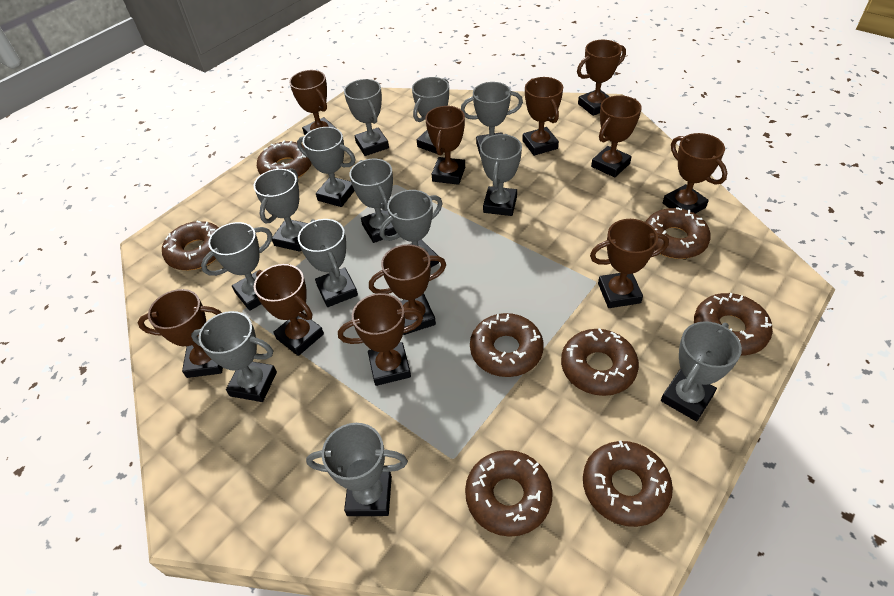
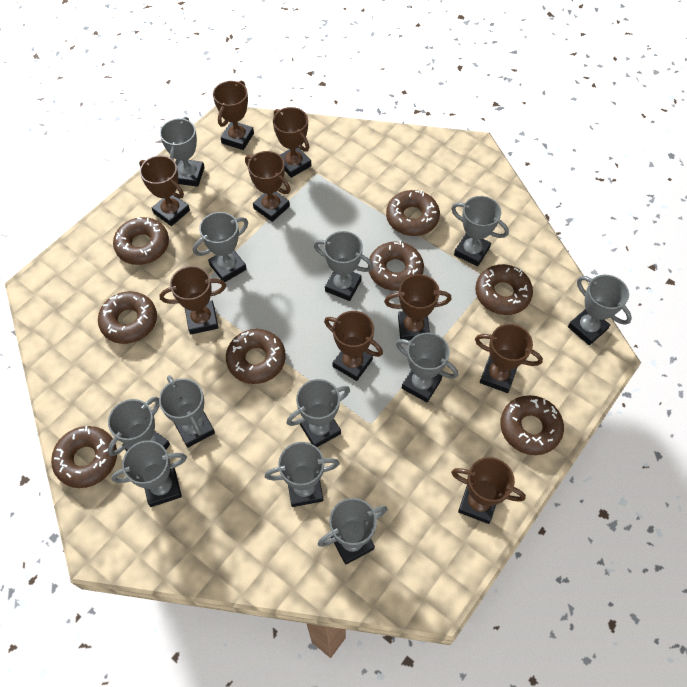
brown trophy: [138,289,223,378] [254,264,324,356] [289,70,337,135] [338,293,423,386] [369,244,446,335] [425,106,465,185] [522,77,563,156] [577,40,626,116] [590,219,669,308] [591,95,642,177] [663,133,727,214] = 11 -> [139,155,190,226] [159,266,226,334] [213,81,254,150] [245,151,291,222] [273,107,311,178] [324,311,383,381] [384,274,452,341] [451,457,526,524] [475,324,543,393] = 9
grey trophy: [191,311,277,402] [201,222,272,311] [254,168,308,252] [297,127,356,207] [298,219,358,307] [306,423,408,516] [344,79,389,156] [349,159,397,243] [380,190,443,267] [412,77,449,154] [461,82,523,157] [480,134,522,216] [661,321,742,421] = 13 -> [108,397,170,456] [111,440,187,507] [159,375,215,448] [160,117,205,187] [193,212,248,282] [265,442,340,507] [287,379,350,447] [314,231,373,301] [318,498,387,565] [396,333,458,402] [451,196,509,266] [568,275,632,345] = 12

